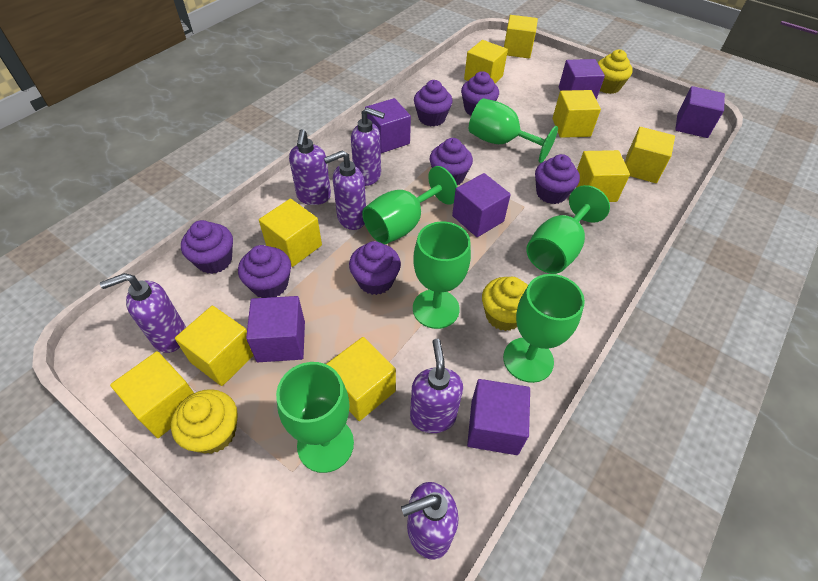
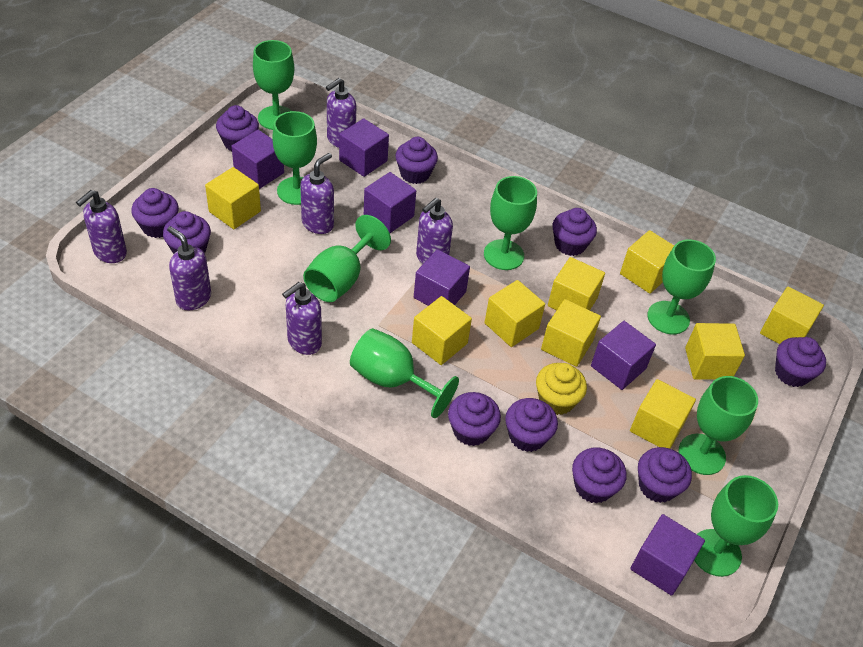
green goblet: [276,362,354,473] [362,166,458,245] [413,221,471,329] [469,98,558,163] [503,274,585,383] [526,185,610,274] = 6 -> [253,40,294,130] [272,111,317,205] [303,215,391,302] [350,328,459,418] [484,176,537,270] [647,239,716,335] [679,376,758,475] [694,475,778,577] = 8
purple cupcake: [181,220,233,274] [238,245,291,298] [349,241,401,295] [414,80,452,127] [430,138,473,185] [461,71,499,116] [535,154,580,204] = 7 -> [131,188,179,238] [163,211,211,254] [216,105,259,152] [395,137,438,184] [448,392,501,446] [505,398,558,452] [553,208,597,256] [572,448,627,504] [638,447,692,503] [775,337,826,387] = 10
yellow cupcake: [171,389,238,454] [482,277,528,331] [598,50,633,94] = 3 -> [536,363,587,415] = 1

